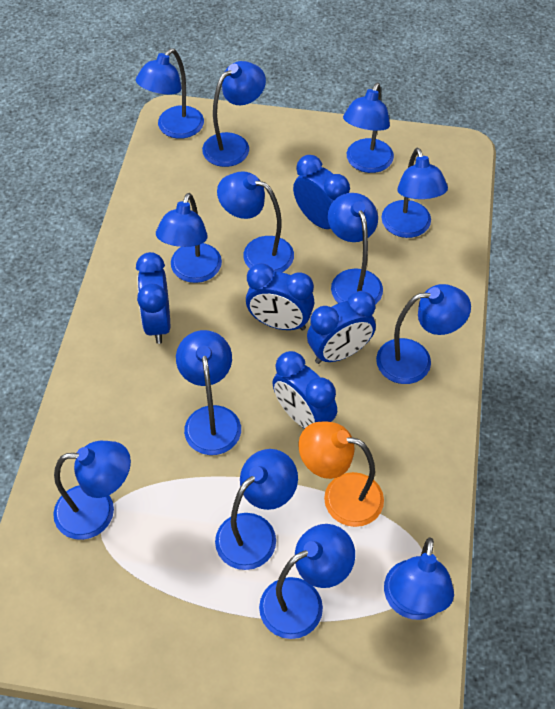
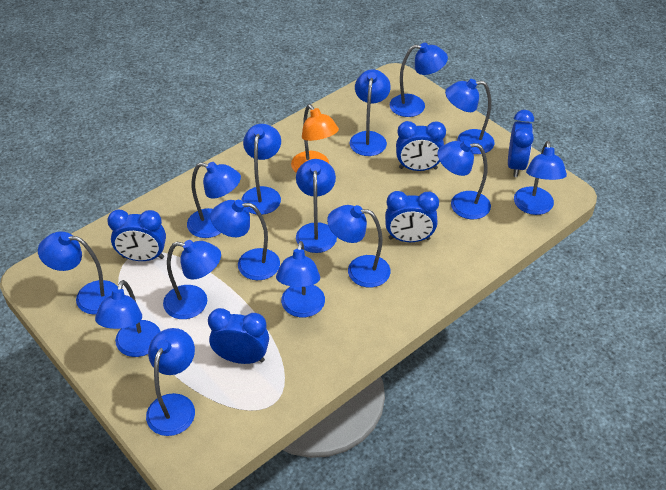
blue lamp: [53,441,131,540] [136,48,204,139] [156,193,222,283] [176,330,241,455] [202,61,266,167] [215,449,298,570] [217,171,294,272] [259,524,355,639] [328,193,383,305] [343,83,394,173] [376,284,471,384] [381,148,448,238] [384,537,454,620] = 13 -> [38,231,118,314] [95,280,161,357] [146,328,195,436] [163,240,221,319] [187,162,241,238] [210,200,280,280] [241,124,281,215] [276,241,325,318] [296,159,337,253] [327,205,391,287] [350,69,391,156] [390,43,448,117] [437,140,491,219] [445,79,495,154] [514,141,567,215] = 15

